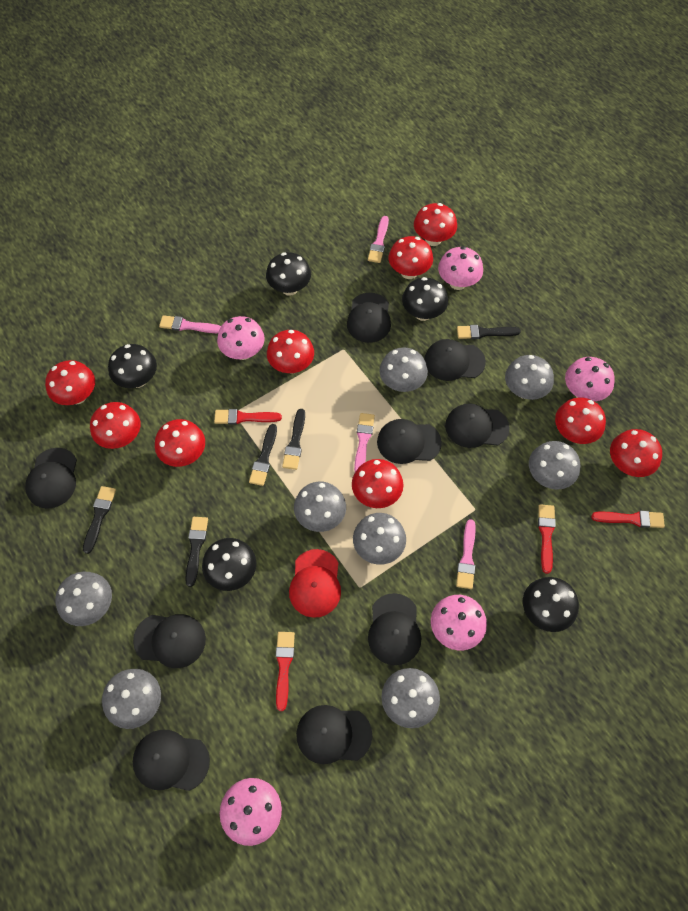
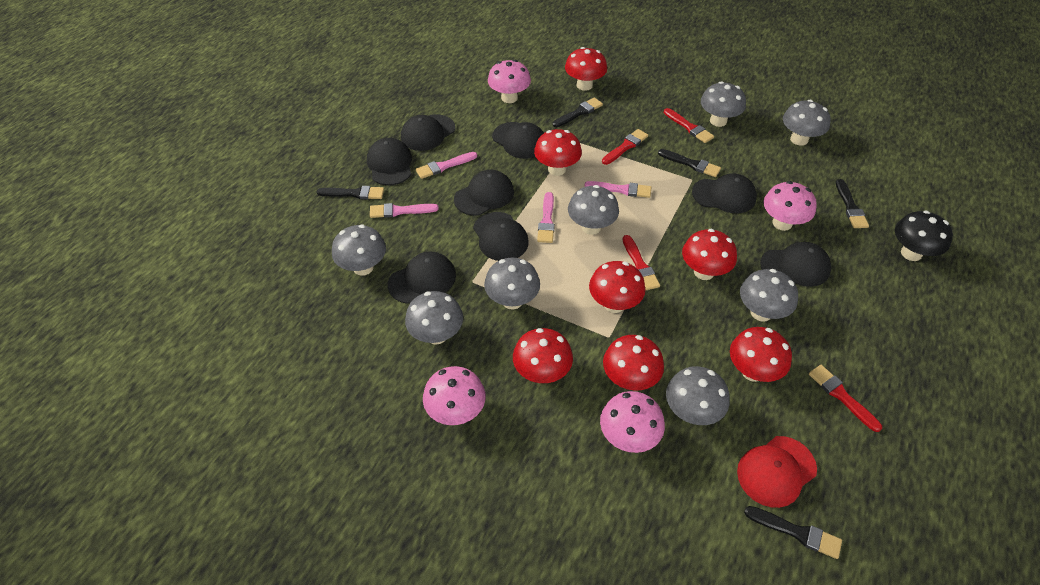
black cap: [25,448,77,509] [133,614,206,668] [133,730,210,791] [296,705,372,764] [347,293,391,343] [368,593,421,665] [377,419,442,464] [424,339,486,381] [445,403,510,448] = 9 -> [367,138,412,185] [388,251,456,304] [401,114,455,151] [454,170,514,216] [473,212,529,261] [492,122,544,159] [692,173,757,213] [760,242,831,287] = 8
black mushroom: [108,344,157,388] [202,538,256,591] [266,252,311,296] [402,277,448,321] [523,577,579,632] = 5 -> [895,211,953,261] = 1
pink mushroom: [217,316,265,360] [220,778,282,846] [431,595,487,651] [438,246,483,290] [565,357,615,401] = 5 -> [423,366,486,425] [488,60,531,103] [600,391,665,453] [764,181,817,231] = 4
red mushroom: [45,360,95,405] [90,402,141,449] [155,419,205,467] [267,330,314,374] [352,459,403,508] [389,236,433,279] [414,203,457,246] [555,397,606,444] [610,429,662,477] = 9 -> [513,328,573,383] [534,129,582,176] [565,47,607,91] [589,261,645,313] [603,335,664,390] [682,229,737,280] [730,327,792,382] = 7

